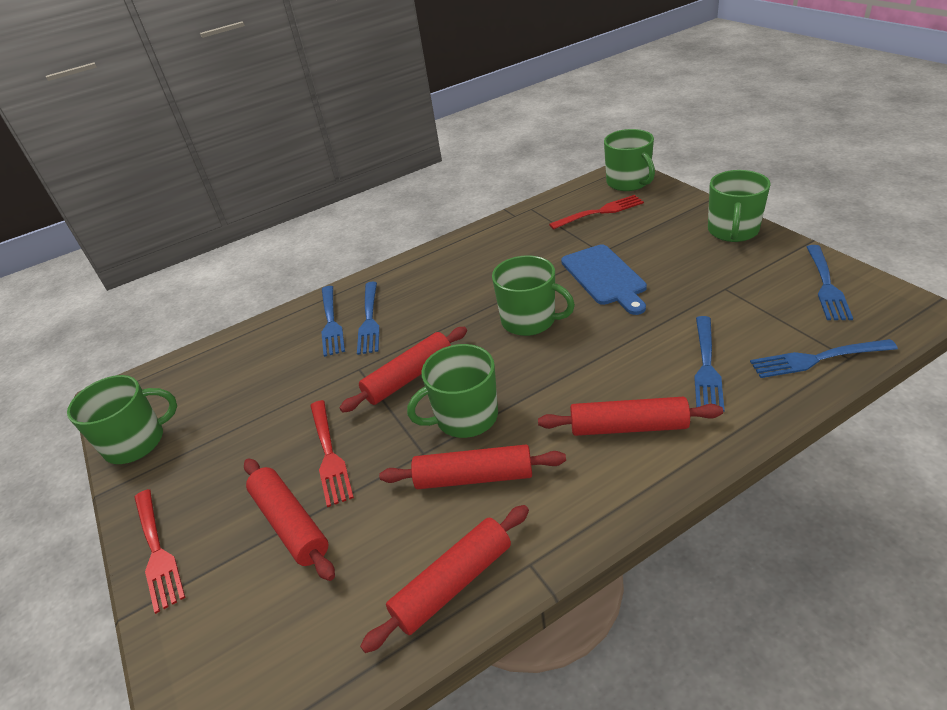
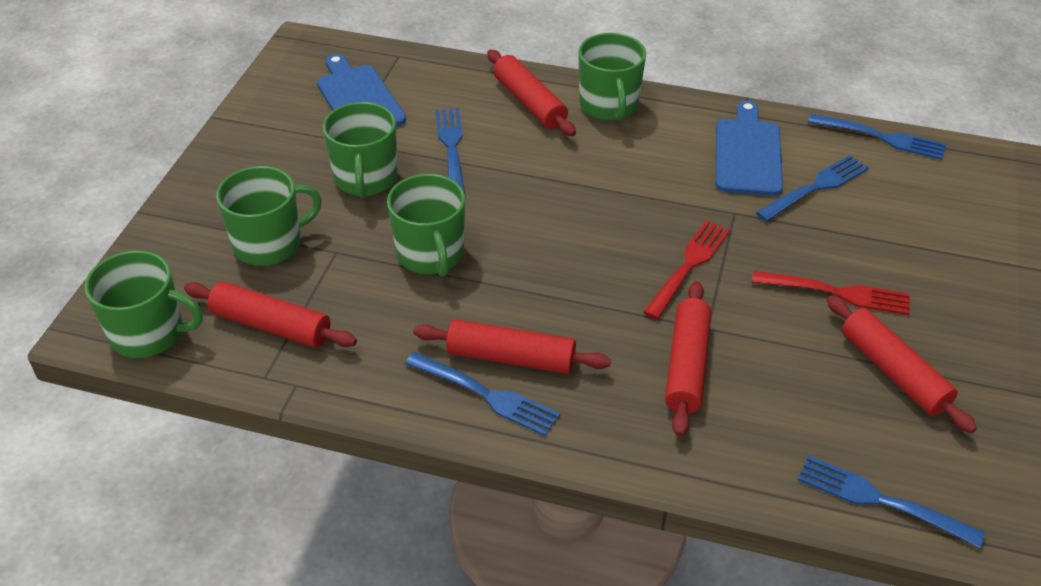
blue cutting board: [561,245,647,315] = 1 -> [317,54,406,126] [716,100,783,196] = 2
red fork: [134,489,186,614] [310,400,354,507] [549,195,644,229] = 3 -> [643,220,730,319] [752,271,910,315] = 2

